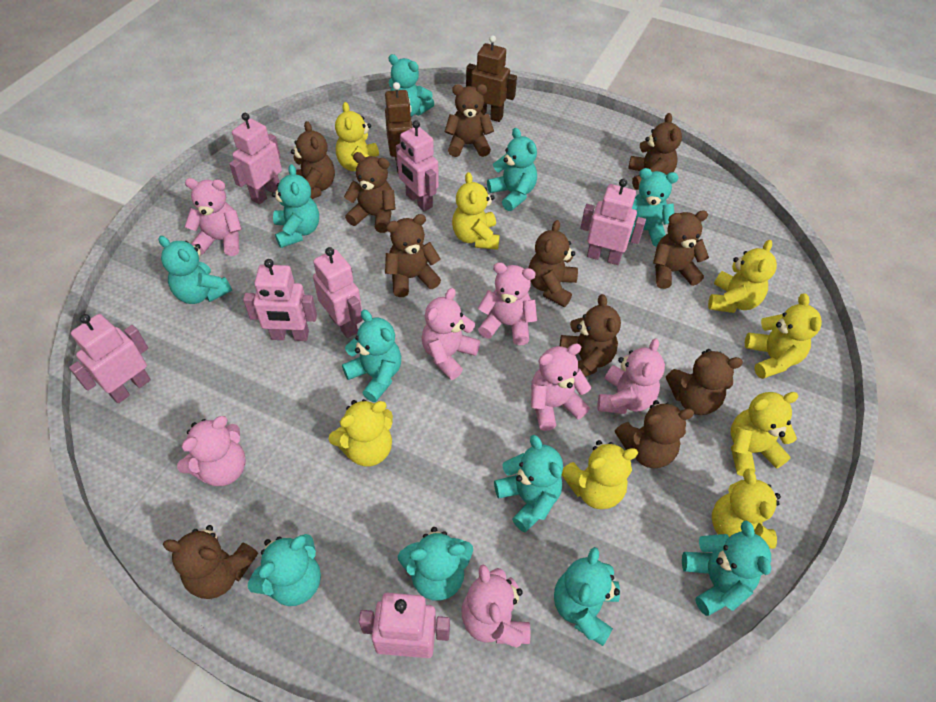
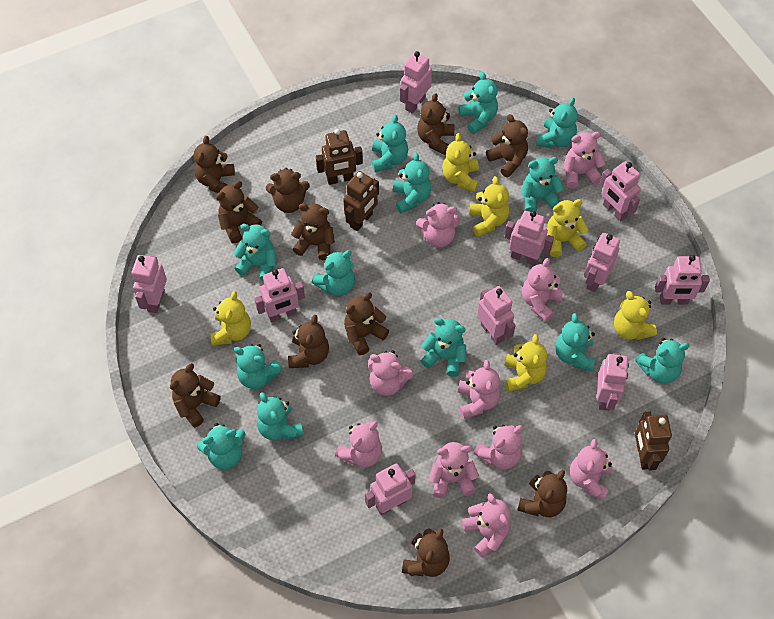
brown robot: [385,82,413,172] [466,35,517,122] = 2 -> [316,129,363,185] [343,171,379,231] [635,411,672,470] = 3
pink robot: [69,314,151,403] [229,113,282,205] [243,259,317,341] [313,247,363,338] [359,593,450,658] [396,120,439,212] [580,179,646,265] = 7 -> [132,255,167,313] [254,268,305,323] [365,463,416,515] [400,51,432,114] [477,286,516,345] [504,211,554,266] [584,233,620,292] [597,353,629,411] [600,161,641,222] [655,255,710,305] = 10
pink teddy bear: [177,416,246,486] [185,178,242,256] [422,288,480,380] [461,565,530,648] [478,262,537,345] [531,343,591,431] [598,339,665,414] = 7 -> [335,421,382,467] [368,350,413,396] [416,202,460,247] [429,442,479,498] [458,360,500,419] [462,493,511,558] [473,425,523,469] [522,258,564,322] [563,132,606,189] [570,439,612,501] = 10
turquoise teddy bear: [159,236,232,304] [248,534,321,606] [272,164,319,248] [342,310,401,402] [388,54,434,117] [398,527,473,601] [487,128,537,211] [494,435,563,532] [554,547,620,646] [629,168,678,247] [682,520,771,616] = 11 -> [197,423,246,469] [233,224,277,281] [234,344,283,389] [257,392,303,440] [312,250,355,296] [372,114,408,172] [393,153,431,213] [421,318,466,377] [458,72,498,134] [521,157,564,212] [536,98,578,149] [555,313,595,371] [635,338,690,384] = 13
yellow teddy bear: [329,399,393,467] [335,102,379,171] [452,172,500,250] [562,440,638,509] [708,240,777,313] [712,469,781,549] [731,392,799,476] [745,293,822,379] = 8 -> [211,291,251,345] [442,133,479,192] [469,176,509,237] [505,334,547,392] [547,199,589,257] [614,291,657,340] = 6

